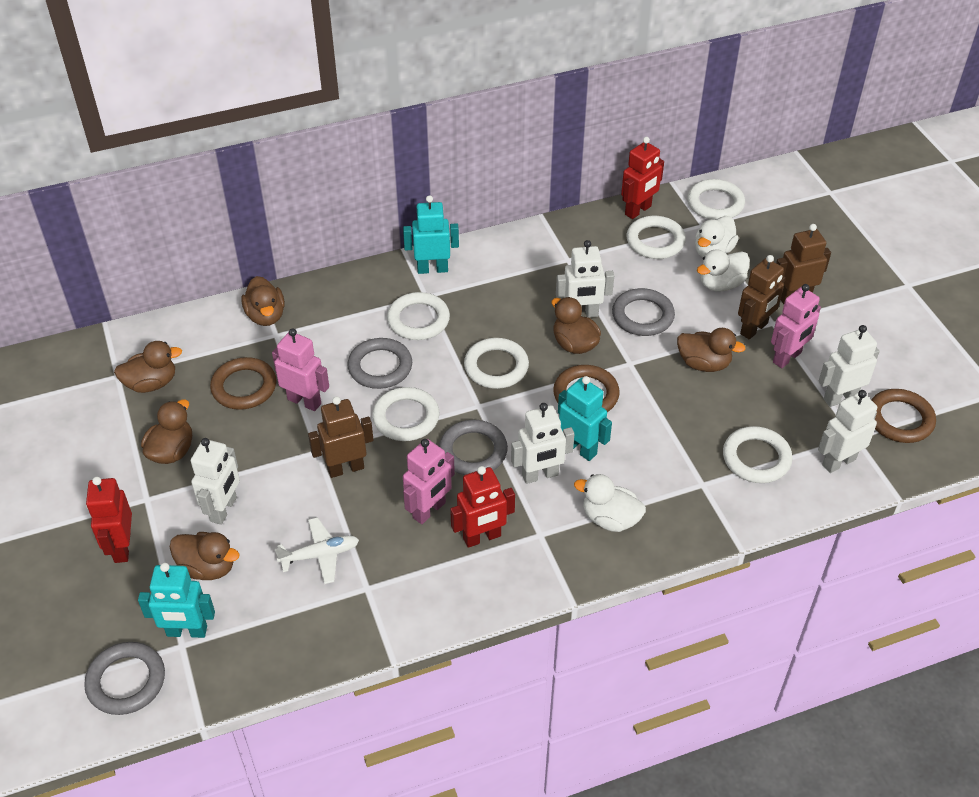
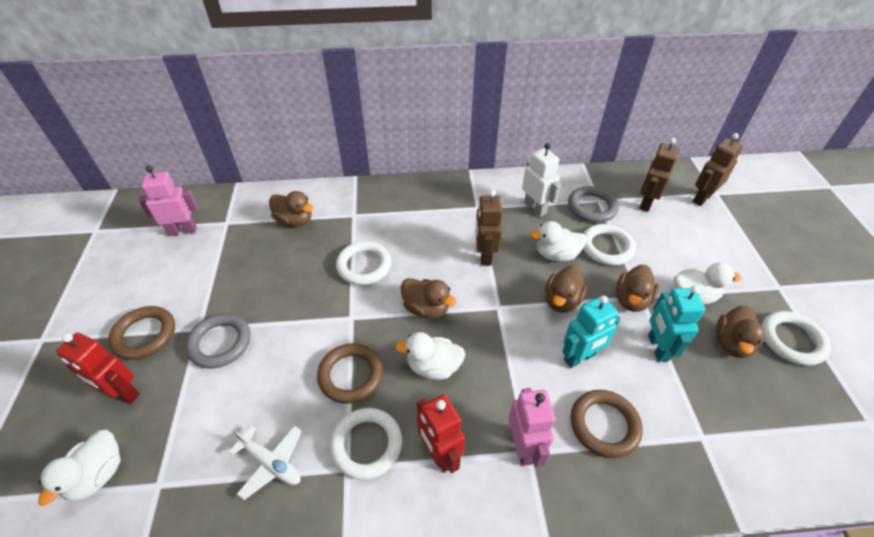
brown duck: [114,341,182,393] [141,399,192,464] [170,532,240,580] [241,276,285,326] [552,297,601,354] [677,328,746,372] = 6 -> [269,191,314,227] [401,278,457,319] [545,266,587,313] [616,265,659,312] [716,306,765,358] = 5
grey ring: [84,642,165,715] [347,338,412,389] [439,420,508,475] [612,288,675,336] = 4 -> [185,313,250,368] [568,186,619,223] = 2
pink robot: [272,328,329,411] [403,439,455,524] [771,284,821,368] = 3 -> [138,166,198,236] [509,388,555,467] = 2
red robot: [86,477,132,563] [450,466,515,548] [621,137,664,219] = 3 -> [56,332,140,404] [417,394,465,473] = 2
turquoise robot: [138,563,215,638] [403,195,459,274] [558,376,612,461] = 3 -> [562,295,621,368] [648,286,705,362] = 2
white duck: [574,474,646,532] [695,216,739,257] [697,249,750,291] = 3 -> [38,430,121,506] [395,332,465,380] [530,221,587,261] [674,262,741,305] = 4
white ring: [372,387,439,441] [387,292,450,340] [464,338,529,389] [626,216,686,259] [687,179,745,220] [723,426,792,483] = 6 -> [330,408,402,480] [336,241,391,285] [583,224,636,266] [762,311,831,366] = 4
white robot: [191,438,240,525] [511,403,574,484] [556,240,614,318] [818,390,877,473] [819,325,880,407] = 5 -> [522,143,561,217] = 1

